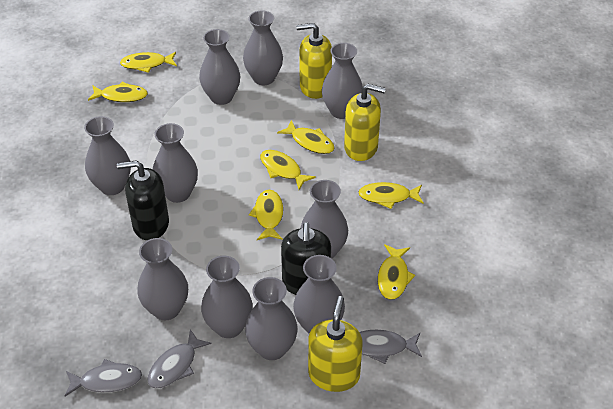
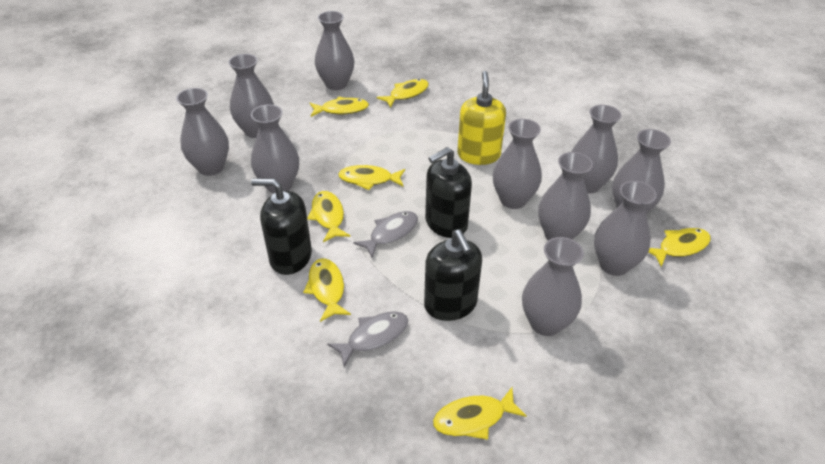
black soap dispenser: [117,160,169,240] [281,222,331,295] = 2 -> [251,179,312,275] [424,230,482,321] [425,147,472,238] = 3
grey fish: [65,359,142,397] [147,329,212,389] [360,330,422,364] = 3 -> [327,311,408,367] [353,211,418,258] = 2
yellow soap dispenser: [296,23,332,99] [308,296,363,392] [344,84,386,161] = 3 -> [457,71,506,165] = 1

